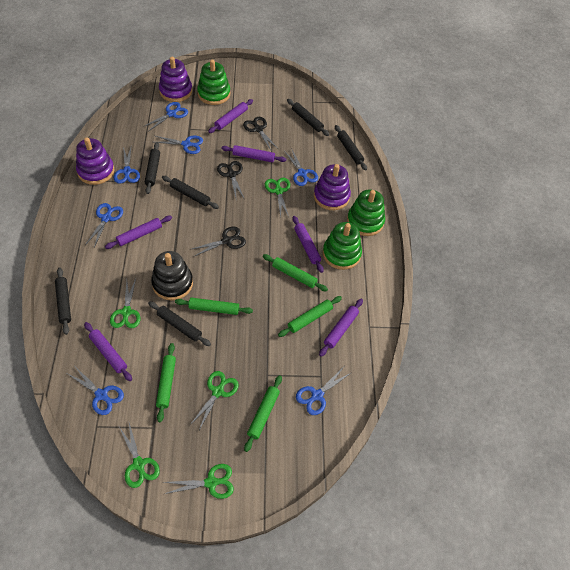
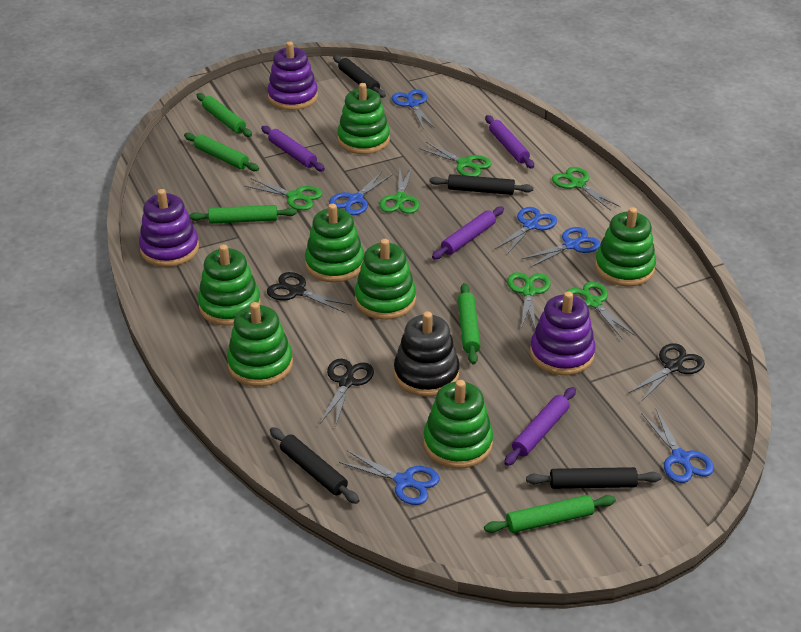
black rolling pin: [55,268,71,335] [145,142,160,194] [148,301,211,346] [162,176,219,209] [287,99,329,136] [335,125,367,170] = 6 -> [270,427,360,504] [333,55,386,98] [429,174,533,195] [526,467,661,489] = 4
blue scissors: [68,368,124,415] [85,203,123,247] [114,145,140,184] [143,102,188,131] [154,136,203,154] [284,148,318,186] [296,367,351,415] = 7 -> [329,172,393,215] [339,450,440,505] [392,90,435,128] [494,207,557,255] [522,227,601,267] [641,409,714,483] = 6
green scissors: [110,279,141,328] [119,423,160,488] [164,464,234,499] [190,371,239,430] [265,178,290,218] = 5 -> [244,178,322,210] [379,168,420,214] [419,142,492,177] [507,272,551,328] [552,167,621,211] [566,282,635,339] = 6
green stacking toy: [197,60,230,105] [323,222,362,270] [347,189,385,236] = 3 -> [198,244,261,326] [227,302,293,387] [305,204,364,282] [337,83,390,154] [355,239,416,320] [423,380,493,468] [595,207,656,286] = 7
purple rolling pin: [84,322,132,381] [105,216,172,249] [208,99,253,133] [221,145,286,163] [292,216,324,273] [319,299,363,357] = 6 -> [261,126,325,171] [432,206,504,259] [485,115,534,169] [504,387,576,466] = 4

